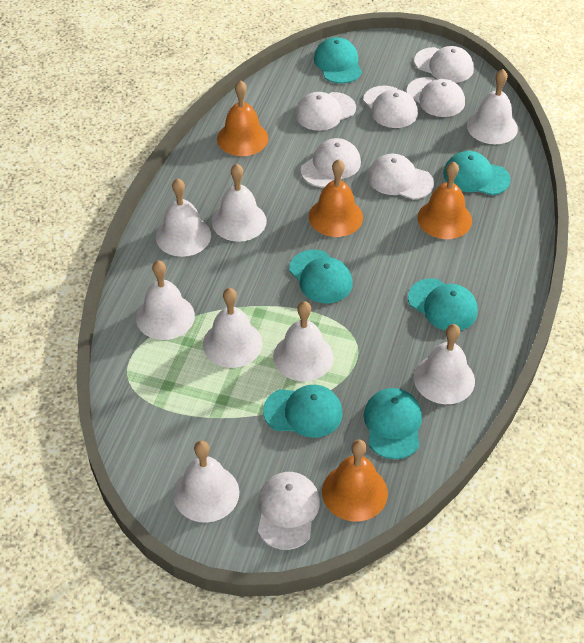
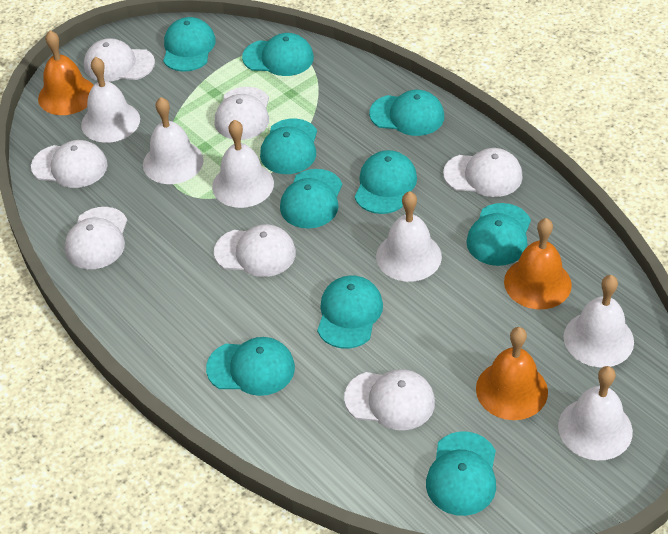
orange bell: [217,80,268,156] [309,159,363,237] [322,439,388,521] [417,162,472,239] = 4 -> [38,31,94,115] [476,327,548,420] [504,218,572,310] = 3
turquoise cap: [263,385,343,438] [289,250,353,303] [314,37,362,84] [364,388,422,459] [408,278,478,331] [443,151,511,195] = 6 -> [163,17,216,72] [206,337,295,396] [242,33,314,76] [260,119,317,174] [280,169,342,229] [317,275,383,349] [355,150,417,214] [369,90,444,136] [426,431,496,516] [466,203,531,266] = 10
white bell: [136,260,195,340] [156,179,211,257] [173,440,239,523] [203,288,263,368] [212,164,267,242] [273,301,334,381] [414,324,475,404] [467,69,518,144] = 8 -> [81,57,140,143] [143,97,204,184] [212,120,274,208] [376,191,442,282] [558,366,633,460] [564,275,634,367] = 6

